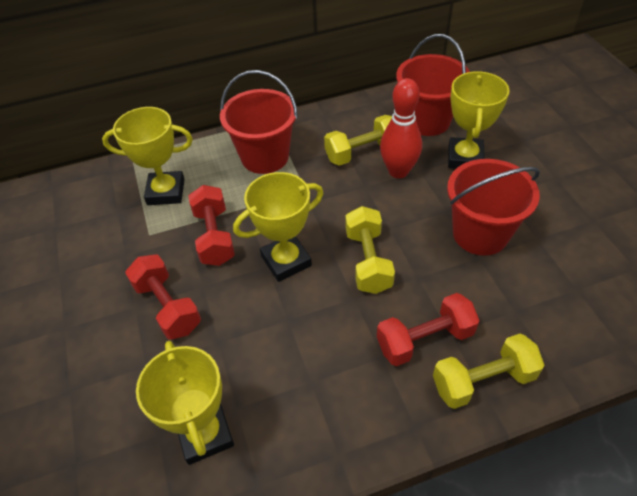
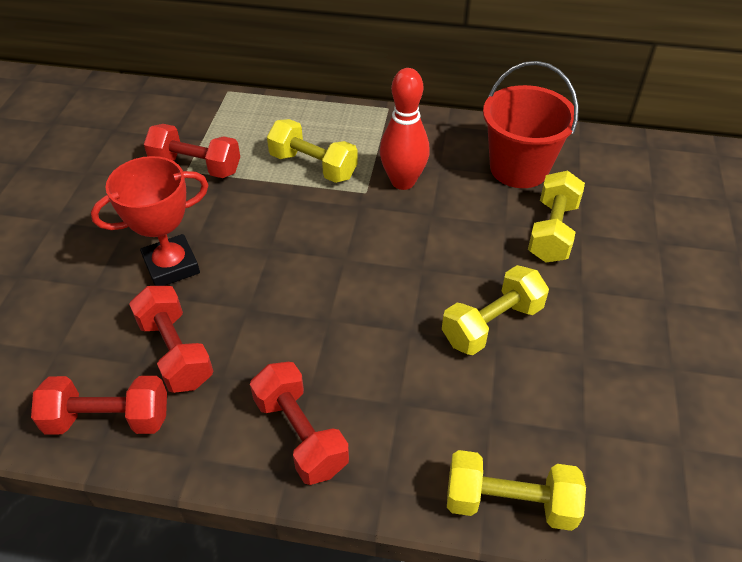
red bucket: [220,70,298,174] [396,34,470,136] [447,159,540,256] = 3 -> [483,61,579,188] = 1
red dumbbell: [125,255,201,340] [188,185,235,266] [377,293,480,366] = 3 -> [31,376,167,434] [129,286,214,393] [144,124,240,178] [250,362,349,485] = 4
red trophy: none = 0 -> [91,156,208,286] = 1
yellow dumbbell: [324,115,392,166] [345,206,395,294] [433,334,545,409] = 3 -> [267,119,358,183] [442,265,549,355] [447,450,586,531] [528,170,585,262] = 4
yellow trophy: [102,107,193,205] [136,341,234,465] [233,172,323,282] [448,71,509,169] = 4 -> none = 0

